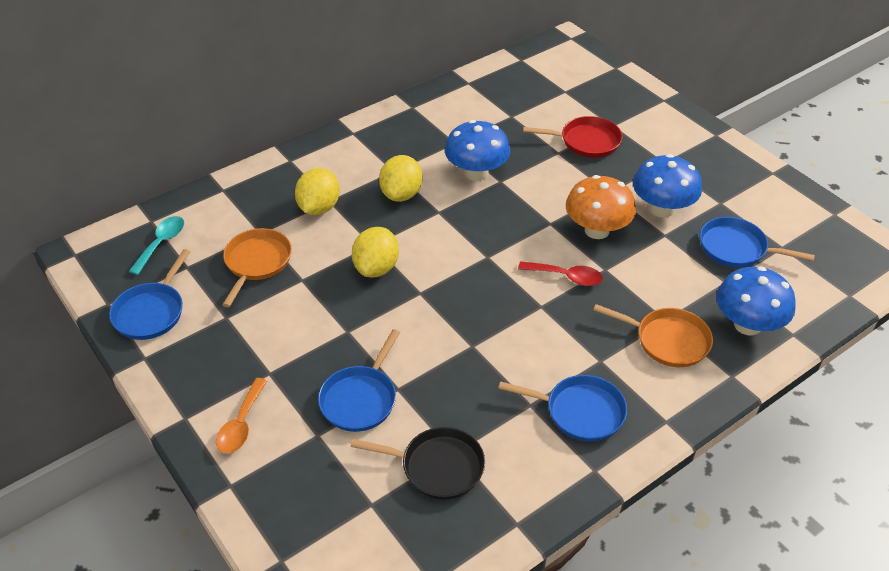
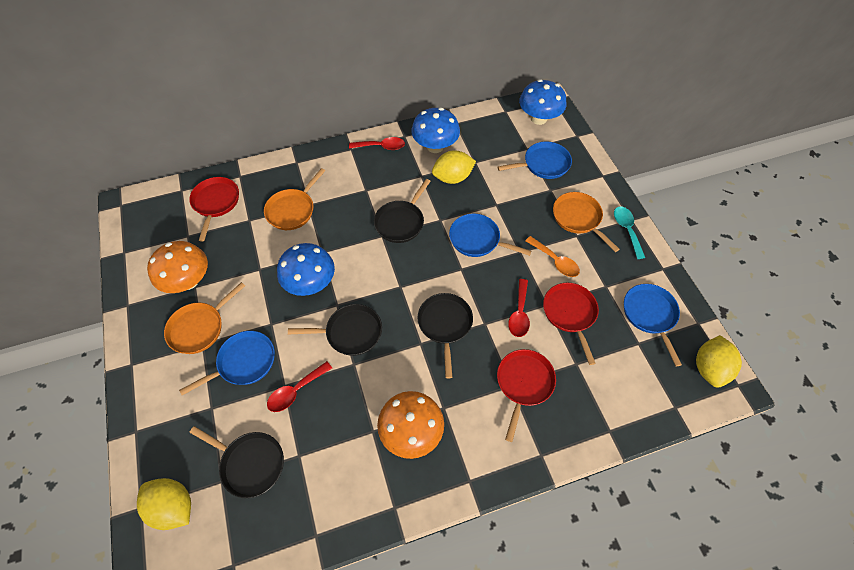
black pan: [351,427,485,500] = 1 -> [190,426,284,498] [288,304,382,356] [374,179,431,243] [417,293,473,378] = 4
orange mushroom: [566,175,636,239] = 1 -> [147,241,208,293] [377,391,444,459] = 2
orange pan: [222,228,292,307] [593,304,713,367] = 2 -> [164,282,245,354] [264,168,325,230] [553,192,619,252] = 3
red pan: [523,116,622,158] = 1 -> [189,177,239,241] [497,349,556,442] [543,283,599,365] = 3
red spoon: [518,261,603,286] = 1 -> [267,361,332,412] [349,137,405,150] [508,279,530,337] = 3

